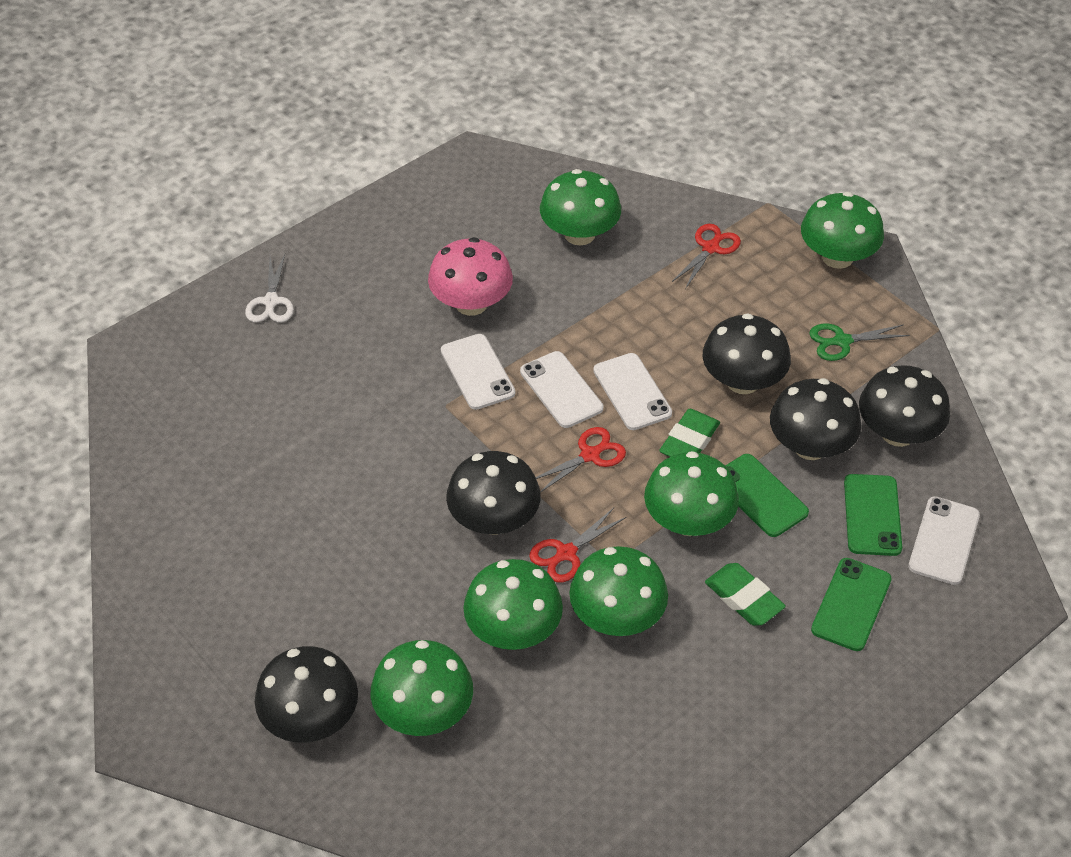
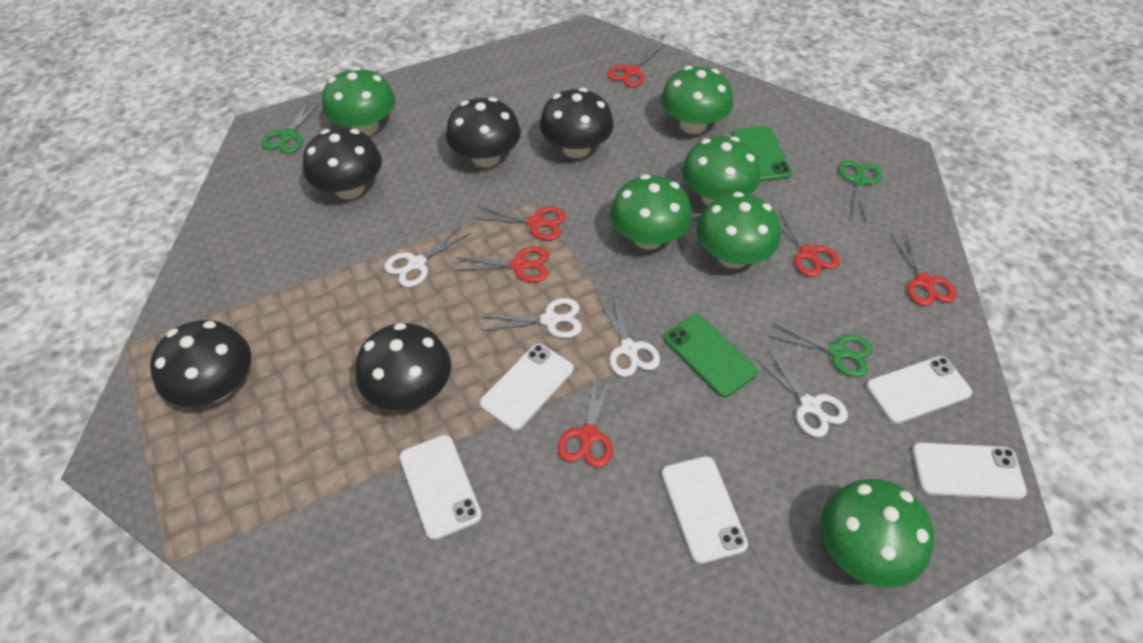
green eraser: [659,409,720,457] [705,563,786,626] = 2 -> none = 0
green phone: [725,454,809,537] [811,558,892,651] [844,474,902,556] = 3 -> [664,314,758,397] [732,126,792,182] = 2
green scissors: [809,324,909,361] = 1 -> [261,101,321,154] [768,323,873,377] [838,160,882,224] = 3
pink mushroom: [428,237,513,316] = 1 -> none = 0
red scissors: [529,508,626,582] [536,427,626,493] [672,224,741,289] = 3 -> [455,246,549,283] [475,207,566,241] [558,375,613,468] [608,43,663,87] [779,209,840,277] [891,233,956,306] = 6
white phone: [441,334,515,410] [520,351,603,428] [593,353,672,430] [908,496,980,585] = 4 -> [399,435,482,540] [479,343,574,431] [662,456,748,564] [866,356,972,424] [912,443,1027,499] = 5
white scissors: [245,254,294,322] = 1 -> [384,226,471,287] [482,298,582,338] [598,296,660,377] [755,350,848,437] = 4

